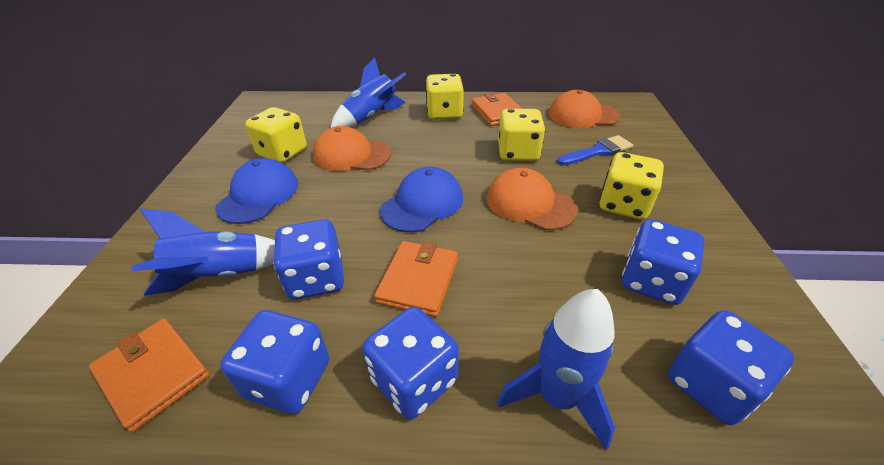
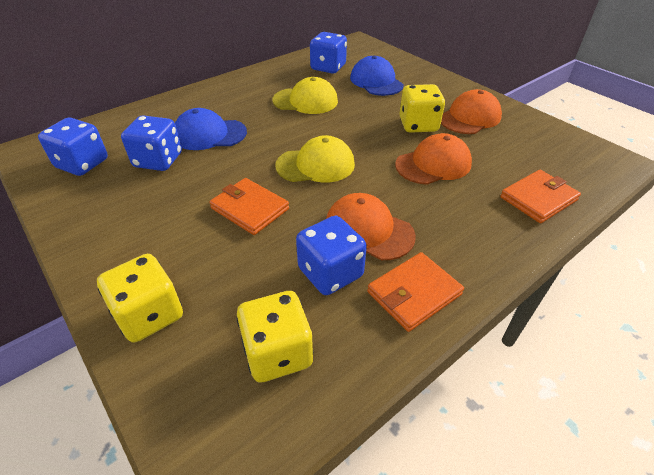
blue brush: [557,135,633,165] = 1 -> none = 0
blue dice: [221,310,329,414] [273,219,344,299] [363,307,459,420] [622,219,705,305] [668,310,794,425] = 5 -> [38,117,108,176] [121,115,182,171] [296,216,367,295] [310,32,347,74] = 4
blue rocket: [131,208,275,296] [331,57,406,128] [497,289,615,450] = 3 -> none = 0
yellow cap: none = 0 -> [272,77,338,114] [275,135,355,183] = 2
yellow dice: [245,107,307,163] [425,74,464,120] [498,109,545,161] [599,152,664,220] = 4 -> [97,254,183,343] [236,291,313,383] [399,84,445,133] = 3

